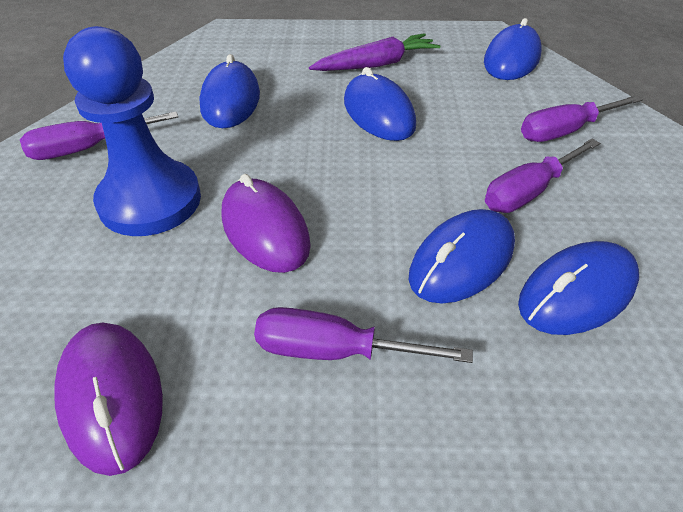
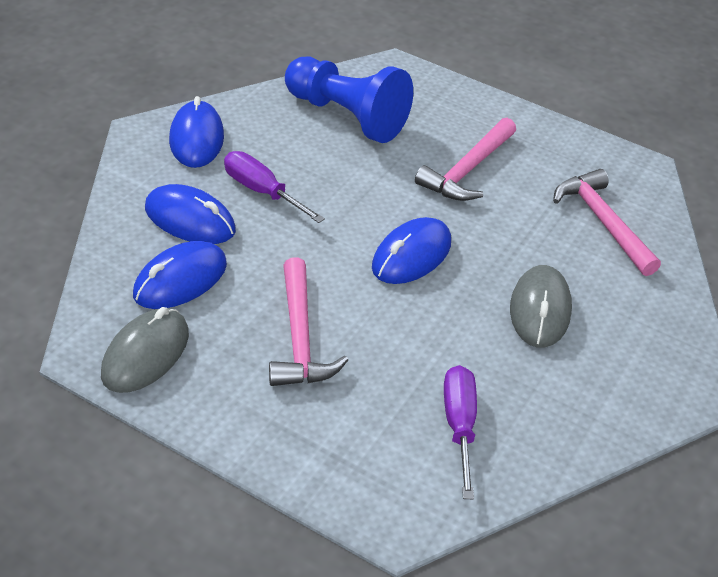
blue mouse: [199,54,260,128] [344,67,416,141] [409,209,515,304] [484,18,542,80] [518,241,639,335] = 5 -> [133,241,227,309] [145,184,236,244] [169,96,224,168] [372,217,451,284] = 4
grey mouse: none = 0 -> [101,307,189,393] [510,265,572,348] = 2
pink hammer: none = 0 -> [269,257,348,386] [415,118,516,201] [553,169,661,276] = 3
purple carrot: [309,33,440,71] = 1 -> none = 0
purple mouse: [54,322,163,476] [222,174,311,273] = 2 -> none = 0
purple screwdriver: [20,112,178,160] [254,307,473,363] [485,139,600,213] [521,95,643,142] = 4 -> [224,151,325,223] [444,365,477,500] = 2

